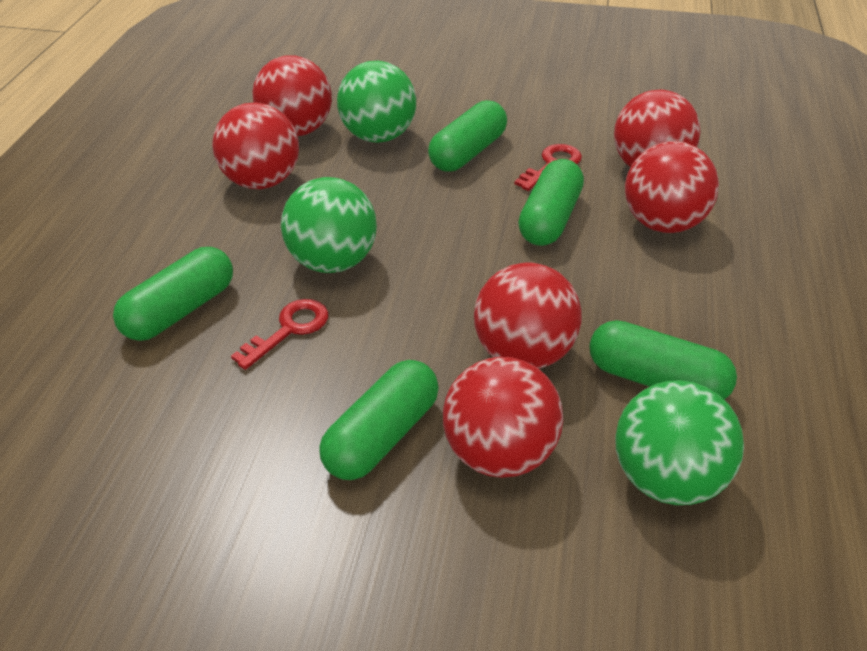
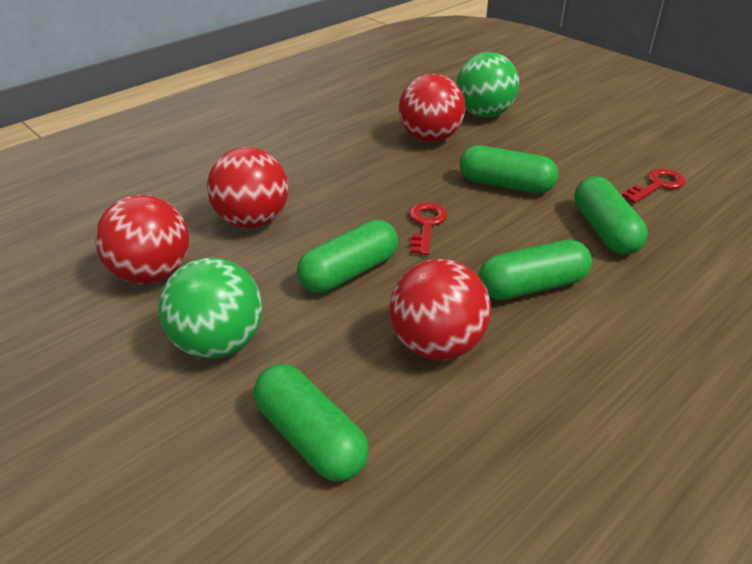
green ball: [281,177,377,273] [337,61,416,143] [615,380,744,505] = 3 -> [159,258,262,359] [456,52,519,117] = 2
red ball: [212,102,299,189] [252,55,332,136] [443,357,563,478] [474,262,582,369] [614,90,700,167] [625,141,719,233] = 6 -> [95,195,189,284] [207,147,288,228] [389,259,491,360] [399,74,465,142] = 4

